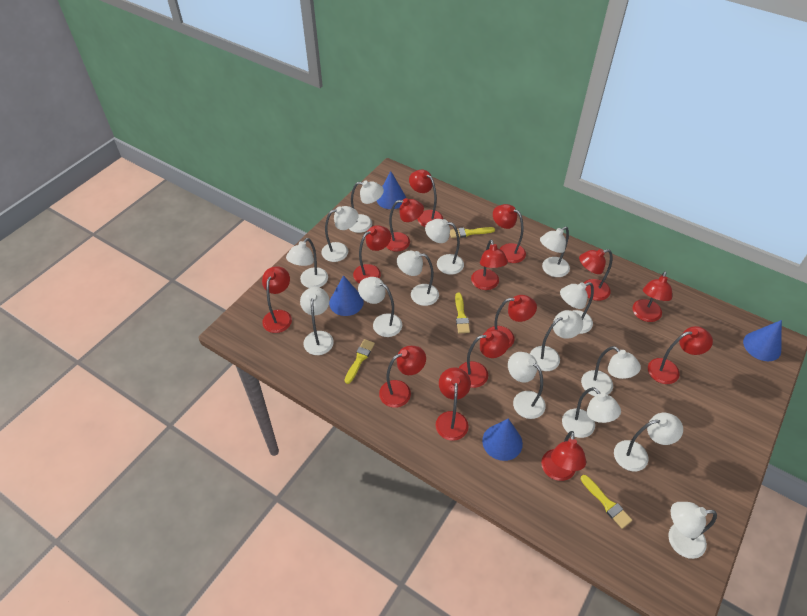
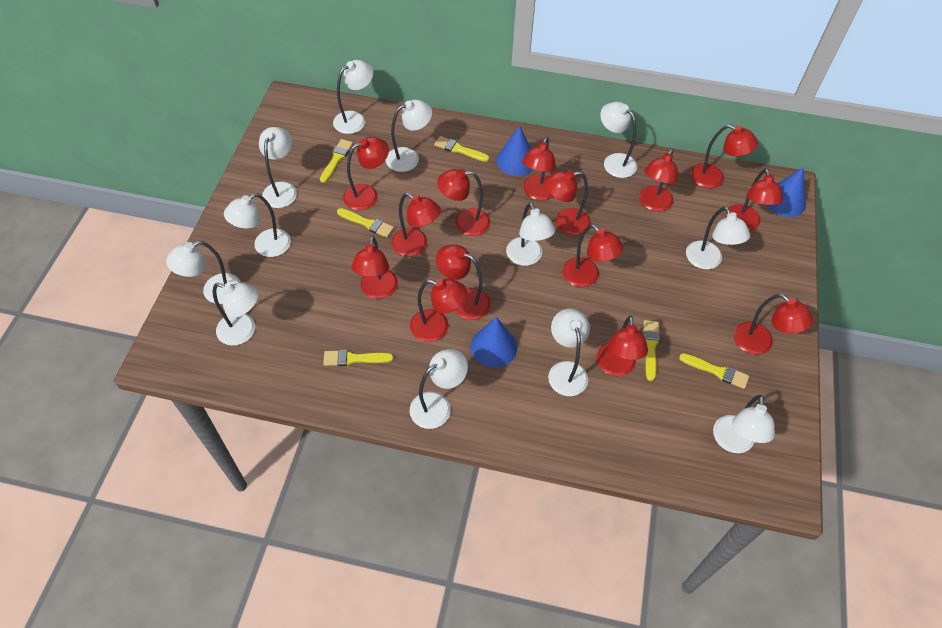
blue cone: [329,275,364,316] [377,171,406,209] [482,418,523,461] [743,320,782,361] = 4 -> [471,317,517,368] [496,126,533,176] [767,167,806,217] = 3
white lamp: [286,238,328,288] [300,287,334,355] [321,206,358,262] [349,180,384,233] [358,277,402,337] [397,251,439,306] [425,219,464,275] [508,352,546,419] [530,310,583,371] [540,227,570,277] [560,282,594,334] [562,387,621,438] [581,346,641,396] [614,413,683,471] [668,502,717,559] = 15 -> [166,241,241,304] [213,283,259,346] [224,193,291,257] [259,127,297,208] [333,60,373,134] [386,100,432,172] [410,349,468,429] [506,203,556,266] [548,309,590,396] [600,102,637,178] [686,207,750,269] [713,395,775,453] = 12
yellow brush: [345,339,375,384] [450,227,495,238] [455,293,470,333] [581,475,632,529] = 4 -> [320,139,353,183] [323,350,394,366] [337,208,394,238] [434,136,490,162] [643,320,660,381] [679,353,749,389] = 6

